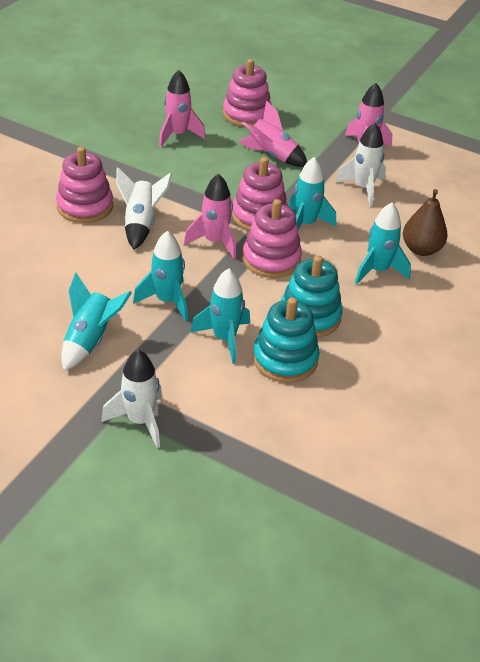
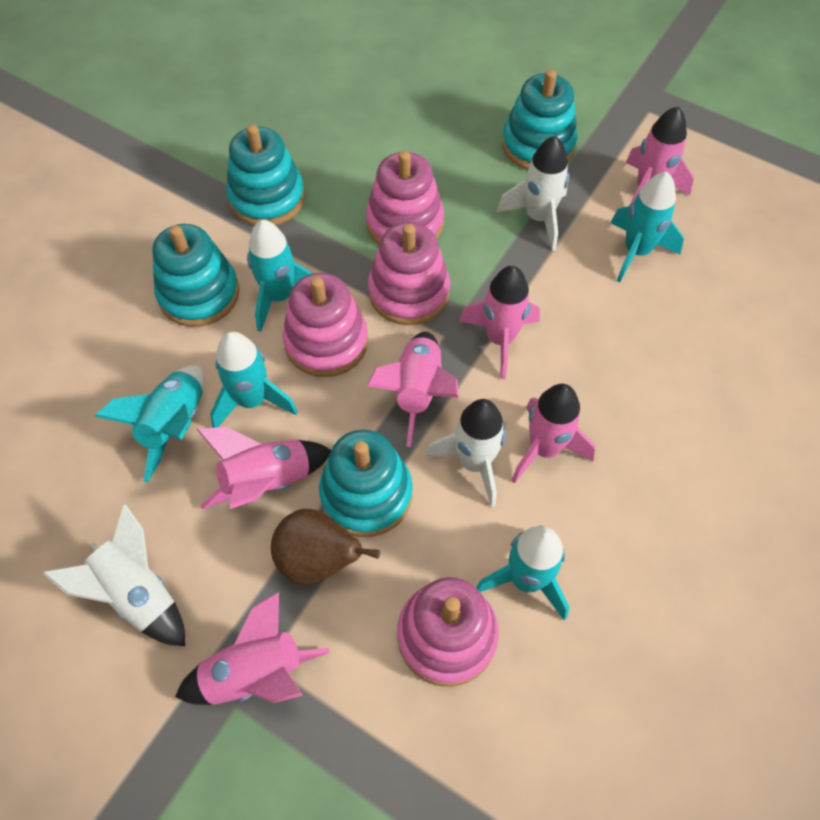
pink rocket: [159,70,206,147] [183,174,236,259] [238,100,307,167] [345,83,392,147] = 4 -> [175,592,330,705] [197,427,331,509] [367,332,459,447] [459,266,540,379] [511,384,596,483] [626,106,694,203] = 6
turquoise stacking toy: [253,297,320,383] [281,255,343,338] = 2 -> [152,224,240,327] [226,124,305,226] [319,430,413,537] [502,69,578,170] = 4

